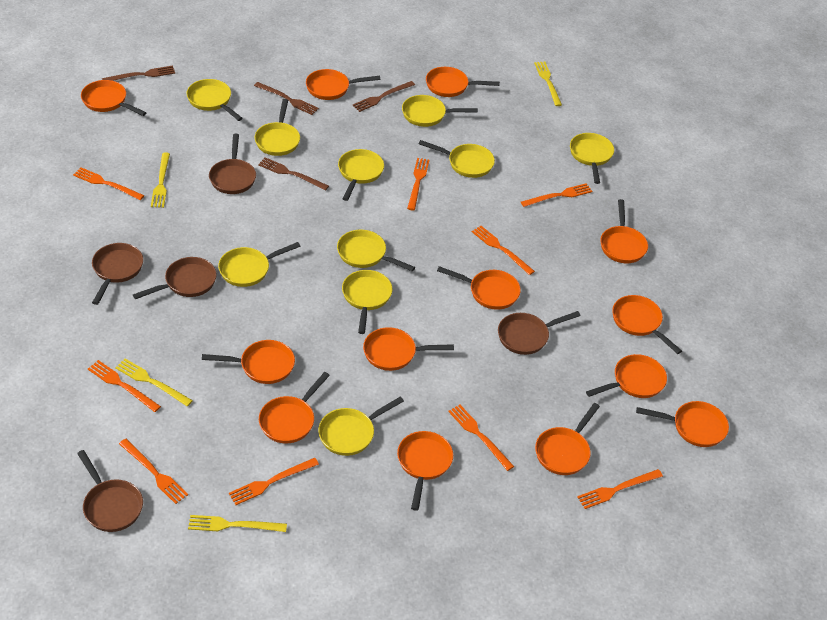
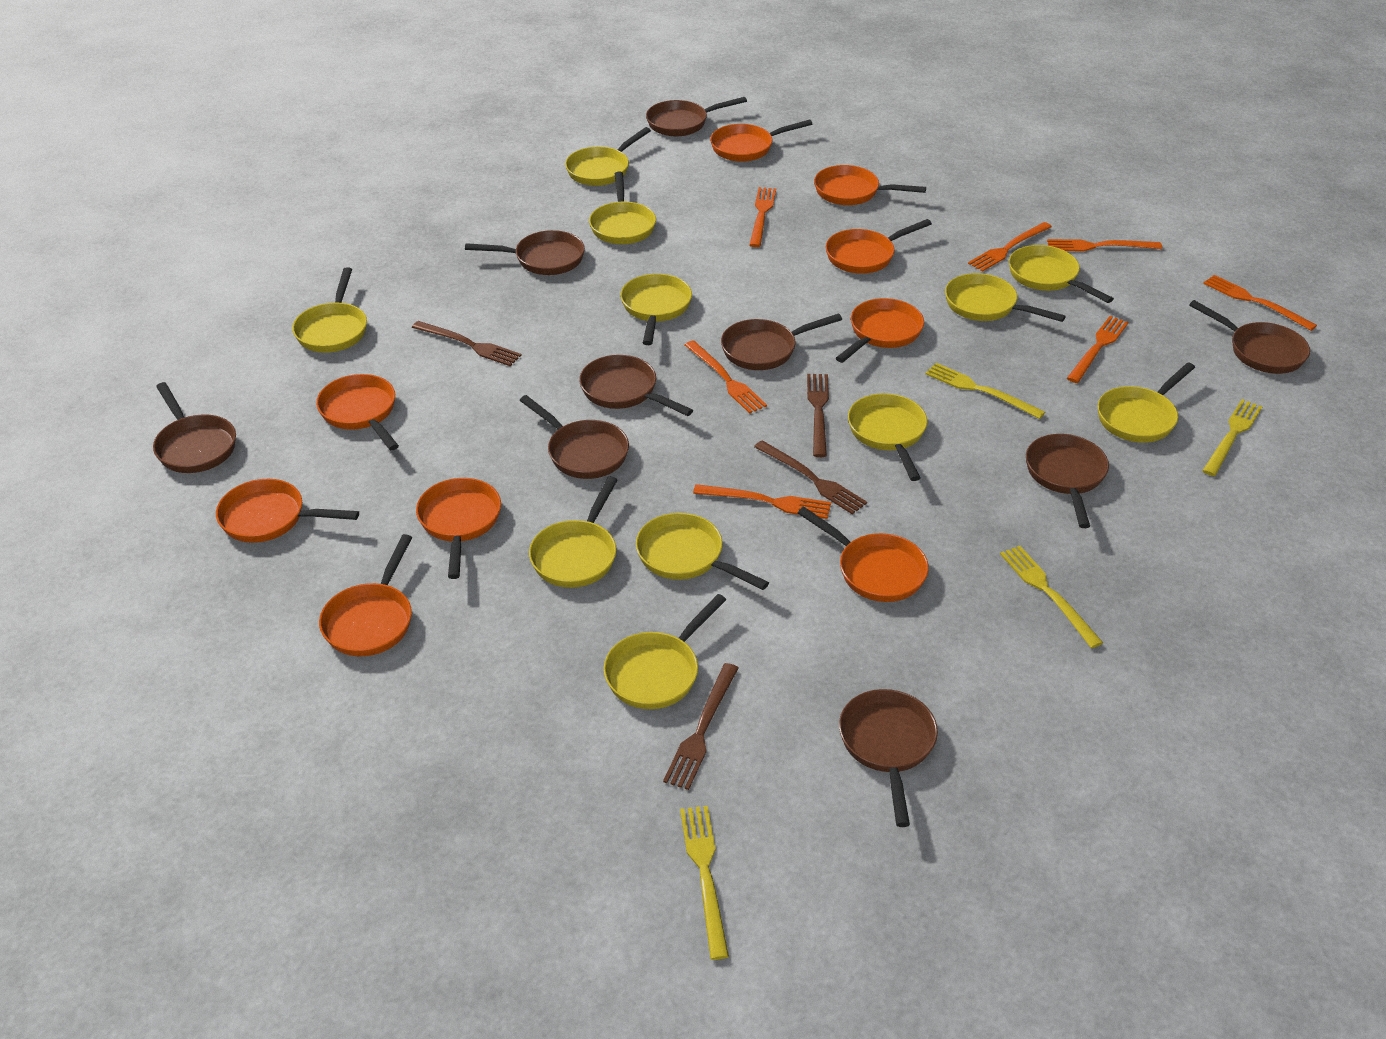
brown pan: [77,450,143,532] [92,243,143,305] [133,257,217,299] [209,134,256,194] [498,311,581,355] = 5 -> [153,382,236,473] [465,230,585,275] [519,395,629,479] [579,355,693,416] [646,97,747,137] [721,313,842,370] [839,689,938,827] [1026,434,1109,528] [1189,300,1310,374] = 9
orange fork: [73,167,145,200] [88,360,161,412] [119,439,188,504] [229,458,319,505] [407,158,429,210] [448,404,514,471] [472,226,535,275] [521,183,592,207] [577,469,663,509] = 9 -> [685,340,767,414] [693,484,831,519] [749,187,776,247] [968,222,1052,272] [1047,239,1162,251] [1067,316,1129,383] [1203,275,1317,331] = 7
orange pan: [81,80,147,116] [202,340,295,384] [259,372,330,444] [306,69,380,100] [363,327,454,371] [397,431,453,511] [426,67,500,97] [437,266,521,310] [535,403,600,475] [586,354,667,398] [600,199,648,263] [612,295,682,354] [636,401,729,447] = 13 -> [216,479,359,543] [316,374,399,450] [319,534,412,656] [416,478,501,579] [710,119,812,162] [798,507,929,602] [814,165,926,205] [826,219,932,274] [836,298,924,363] = 9
yellow pan: [187,79,243,121] [218,242,300,287] [254,99,300,156] [318,397,404,456] [337,230,415,271] [338,149,384,201] [342,270,392,334] [402,95,478,127] [419,140,495,178] [570,133,614,184] = 10 -> [292,267,367,353] [529,477,617,588] [565,127,651,186] [589,172,656,244] [603,594,726,709] [620,274,692,345] [636,513,769,590] [848,393,927,481] [945,273,1066,322] [1009,245,1114,303] [1098,362,1195,443] = 11

